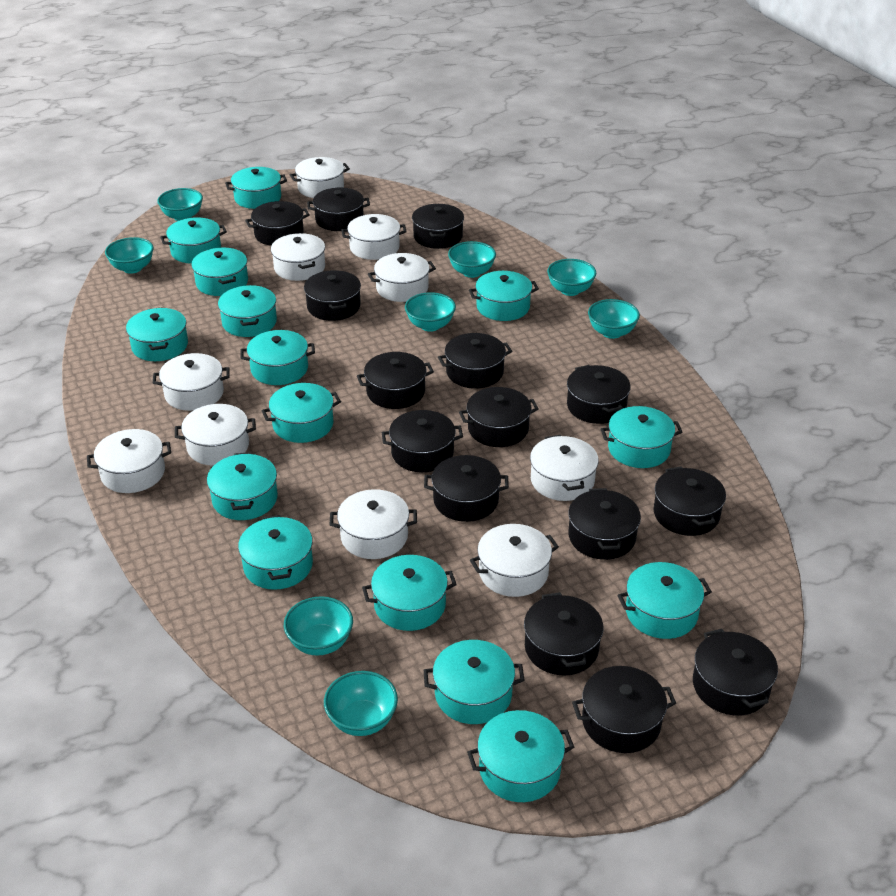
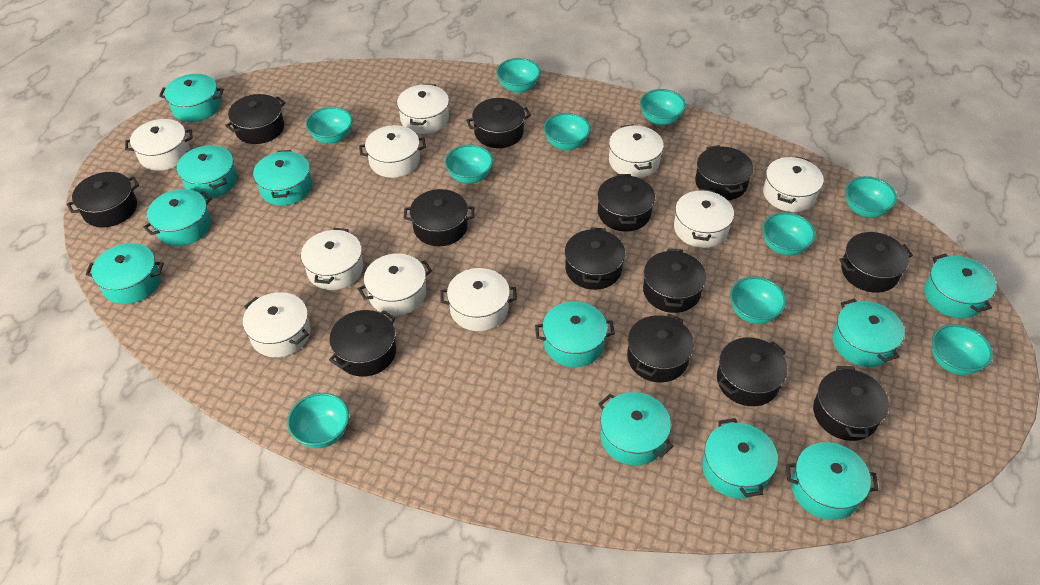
black pot: [245,201,310,246] [304,270,361,321] [307,188,370,231] [357,352,434,409] [382,410,463,472] [412,204,464,249] [424,455,509,522] [438,333,512,389] [459,387,539,447] [524,592,603,676] [567,365,631,424] [568,488,641,560] [572,666,676,753] [653,466,726,536] [693,629,778,716] = 15 -> [67,172,139,228] [225,94,286,144] [329,310,396,377] [404,189,474,246] [466,98,531,148] [565,227,625,290] [598,174,655,232] [627,314,694,382] [643,248,706,313] [695,145,753,200] [717,338,787,406] [813,366,889,441] [839,232,913,293] = 13
turquoise bowl: [105,237,154,274] [157,188,203,221] [284,596,353,656] [324,671,398,736] [405,292,456,332] [448,241,496,278] [547,259,597,296] [588,299,640,339] = 8 -> [287,393,349,448] [306,107,353,144] [445,145,493,184] [496,58,540,93] [544,113,591,150] [640,89,686,126] [730,276,786,324] [762,212,816,256] [845,176,897,218] [932,324,993,375] = 10
turquoise pot: [126,307,188,361] [160,217,227,264] [191,248,248,296] [207,452,278,520] [218,285,277,337] [225,167,287,209] [238,515,313,590] [240,330,315,385] [262,383,341,443] [362,555,457,631] [424,640,525,724] [467,710,574,802] [469,271,539,321] [601,406,682,468] [617,562,712,639] = 15 -> [86,243,164,304] [143,189,212,246] [159,74,224,122] [177,145,237,199] [253,150,312,206] [535,301,615,367] [599,392,673,466] [702,418,778,499] [786,442,878,520] [832,298,904,367] [924,254,996,318] = 11

